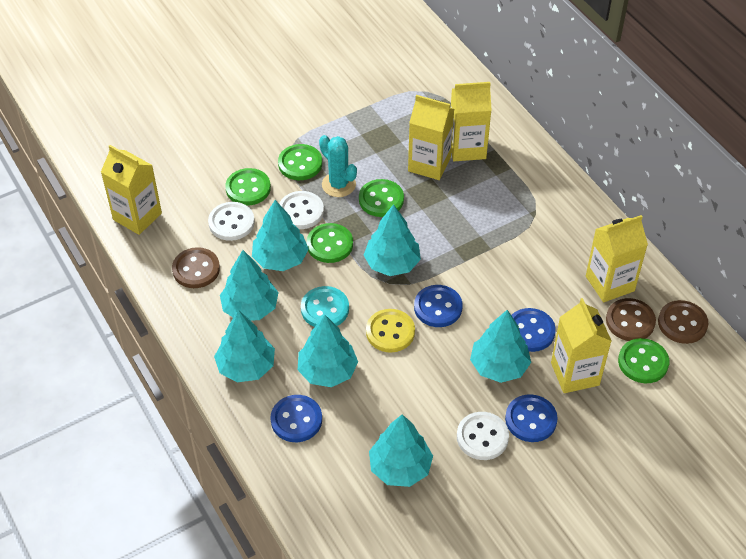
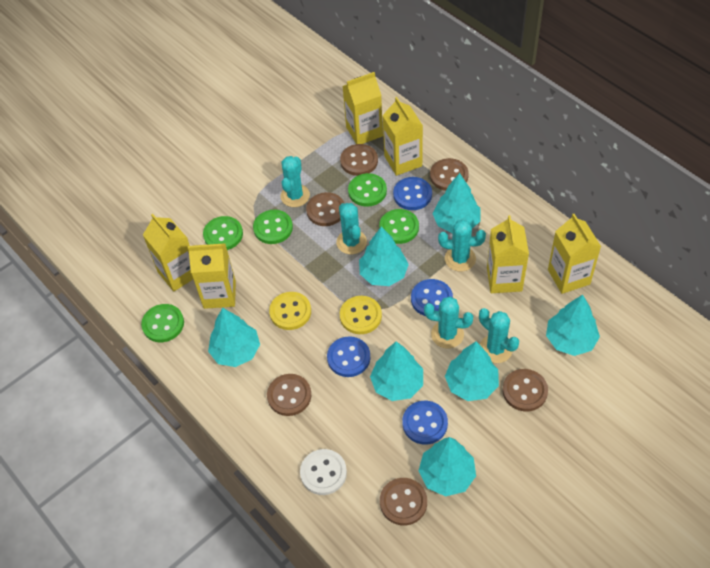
brown button: [172,247,220,288] [606,298,656,341] [658,300,708,344] = 3 -> [267,374,311,416] [306,192,344,226] [340,144,378,176] [380,478,427,525] [430,158,469,191] [502,369,548,411] = 6
turquoise button: [301,286,349,327] = 1 -> none = 0
turquoise cactus: [319,135,357,197] = 1 -> [280,156,310,207] [336,203,367,254] [424,297,473,348] [438,220,486,271] [479,308,519,363] = 5
white button: [208,202,255,241] [279,191,324,229] [457,412,509,460] = 3 -> [300,449,347,495] = 1
yellow button: [366,309,415,353] = 1 -> [269,292,311,330] [340,296,382,334] = 2
yellow carton: [101,145,162,235] [408,95,454,180] [451,82,492,161] [551,298,611,393] [586,215,648,302] = 5 -> [143,214,193,291] [188,243,236,309] [343,72,383,144] [382,97,423,176] [487,215,529,293] [548,214,601,294] = 6

